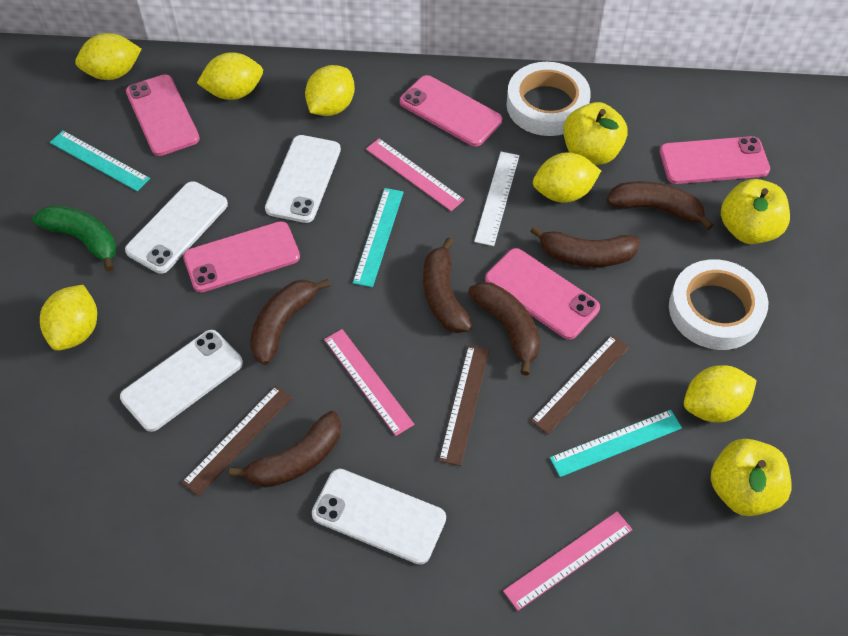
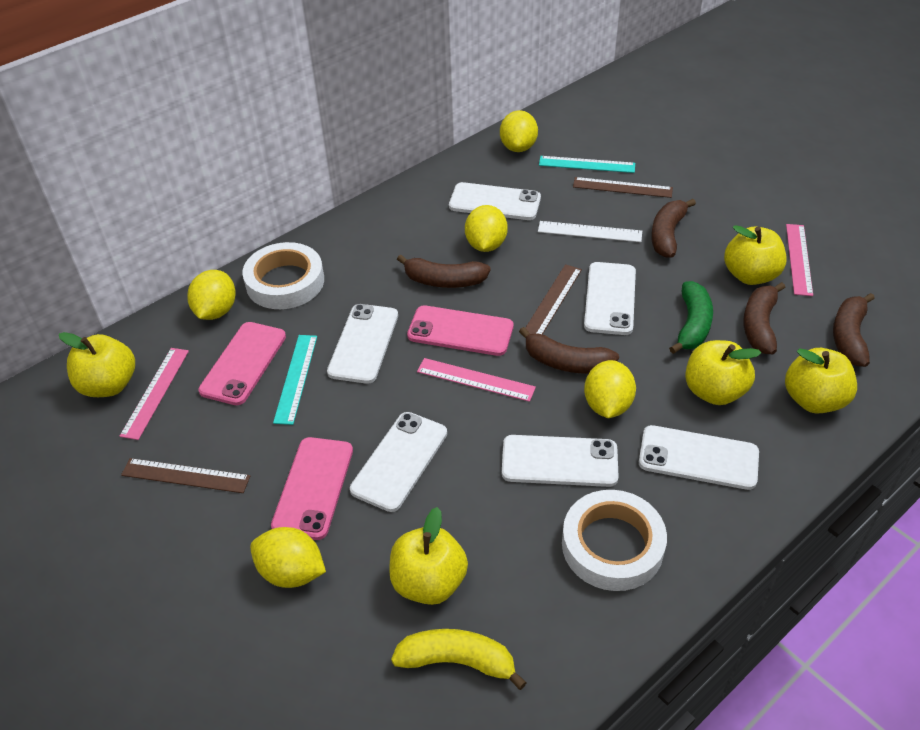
brown banana: [229,411,341,488] [250,279,330,365] [423,238,472,333] [468,282,540,375] [530,226,640,267] [607,181,713,230] = 6 -> [397,255,491,288] [519,327,619,374] [651,199,696,258] [743,282,785,354] [833,293,875,367] = 5
pink phone: [126,74,200,156] [183,221,300,292] [400,75,502,147] [485,248,600,340] [660,136,770,184] = 5 -> [198,322,286,405] [271,437,353,540] [407,305,513,356] = 3
turquoise ruler: [50,130,150,191] [353,188,404,287] [550,410,682,477] = 3 -> [273,335,317,425] [539,156,635,173] = 2
white phone: [120,330,243,432] [125,181,228,274] [265,135,341,223] [312,469,446,565] = 4 -> [327,304,398,384] [350,412,447,512] [449,182,541,220] [502,435,619,487] [584,262,636,335] [639,425,759,490] = 6
yellow apple: [563,102,628,165] [711,439,792,516] [721,179,790,244] = 3 -> [59,332,135,397] [389,507,468,605] [685,340,761,405] [724,225,787,285] [785,348,857,413] = 5
yellow banana: none = 0 -> [391,629,527,690] = 1
yellow lemon: [40,285,97,351] [75,33,142,80] [197,52,263,100] [305,65,355,116] [533,152,601,203] [684,365,757,422] = 6 -> [187,270,236,320] [250,527,326,588] [465,205,508,252] [500,110,538,152] [584,360,636,418] = 5

